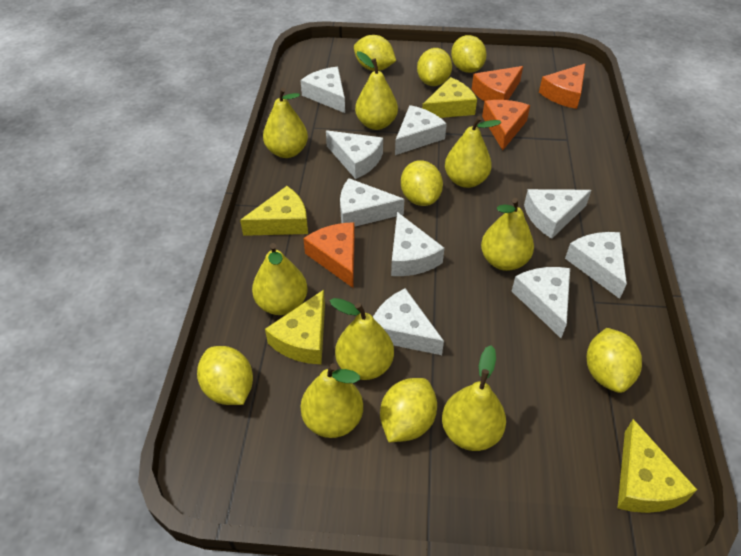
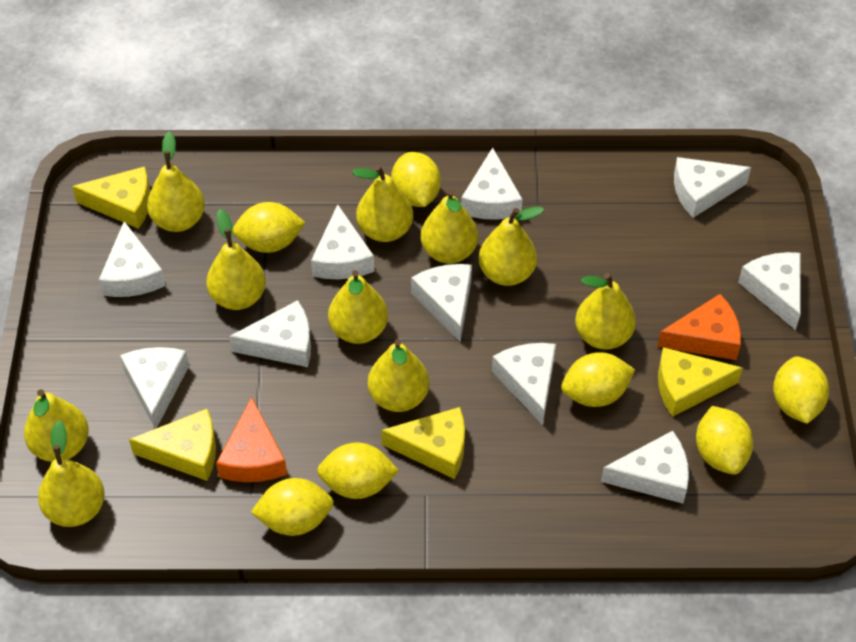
orange cheese: [303,222,355,288] [472,66,523,101] [482,100,530,150] [539,64,585,109] = 4 -> [216,397,287,482] [657,294,741,360] = 2
white cheese: [300,67,345,113] [326,130,383,179] [340,178,404,227] [373,288,444,355] [391,212,445,276] [395,105,447,155] [512,267,570,338] [524,189,591,239] [565,232,627,299] = 9 -> [99,221,166,297] [120,347,189,429] [229,300,311,367] [311,204,374,279] [411,264,472,342] [461,148,522,220] [492,343,556,425] [601,431,689,503] [674,157,751,218] [738,252,801,330] = 10
yellow pear: [252,243,307,315] [263,88,308,158] [301,363,363,438] [330,298,394,380] [355,51,398,130] [442,345,506,451] [445,116,501,188] [481,198,534,271] = 8 -> [24,389,89,462] [38,421,105,527] [147,131,205,232] [206,209,266,310] [328,270,388,344] [352,165,413,242] [368,339,430,412] [421,189,478,264] [479,207,544,286] [575,273,636,350] = 10

